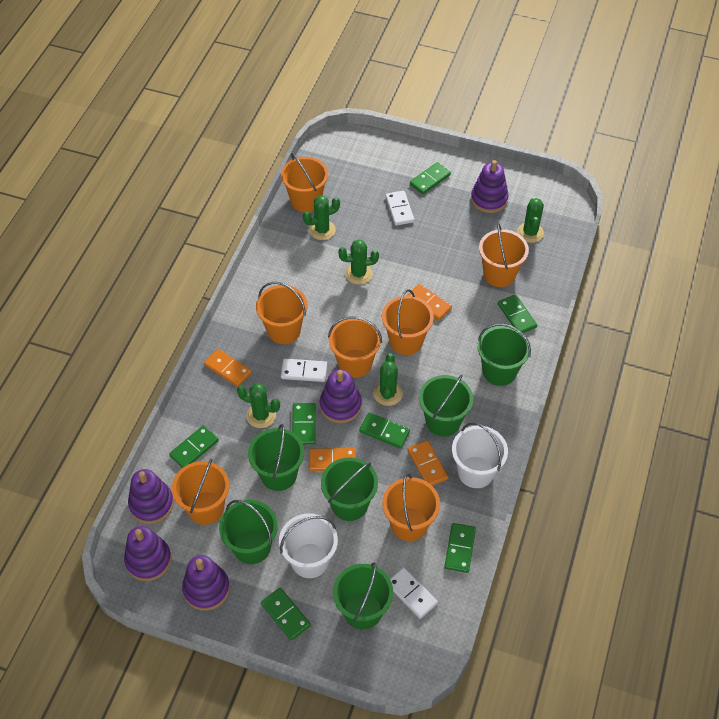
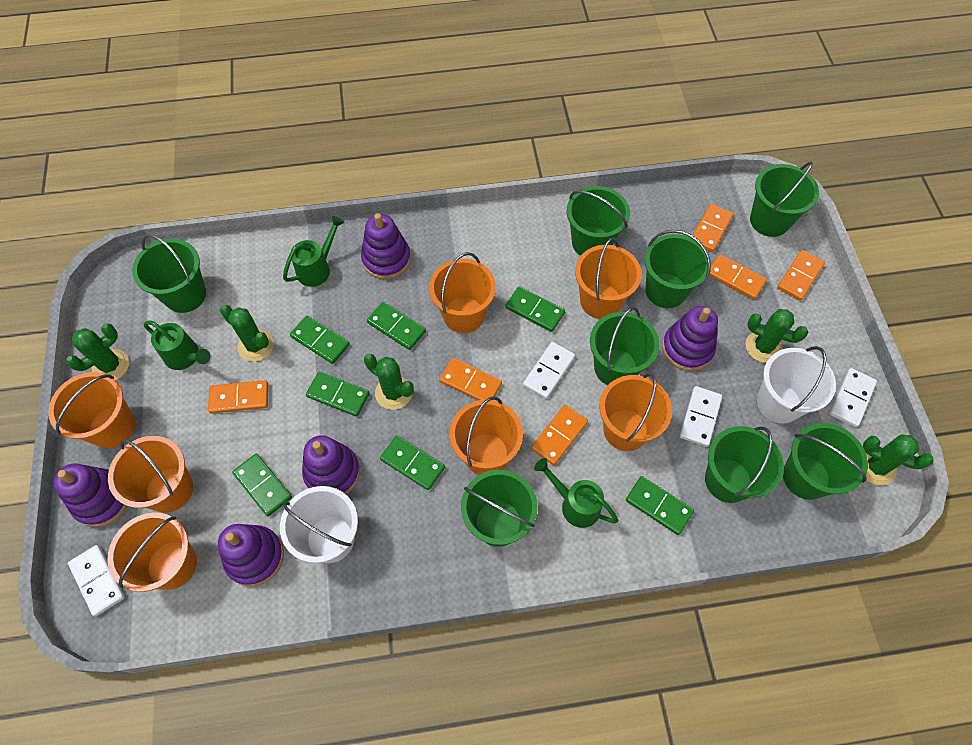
green bucket: [219,500,278,564] [248,424,304,491] [321,457,378,521] [333,562,393,630] [419,375,473,437] [478,324,531,386] = 6 -> [132,234,206,313] [461,470,538,547] [567,186,630,256] [590,307,660,385] [644,230,711,308] [705,426,784,503] [750,162,819,237] [783,423,868,500] = 8
green watering can: none = 0 -> [144,320,211,370] [283,216,345,287] [534,458,618,528] = 3
orange domino: [204,349,252,387] [309,448,356,471] [407,284,452,320] [408,440,448,486] = 4 -> [208,380,268,414] [439,358,502,400] [531,405,588,465] [693,204,734,252] [709,254,767,299] [777,250,825,301] = 6
white domino: [281,359,327,382] [385,191,414,226] [390,567,438,619] = 3 -> [68,545,125,616] [523,342,575,399] [680,386,722,447] [830,368,877,427] = 4

